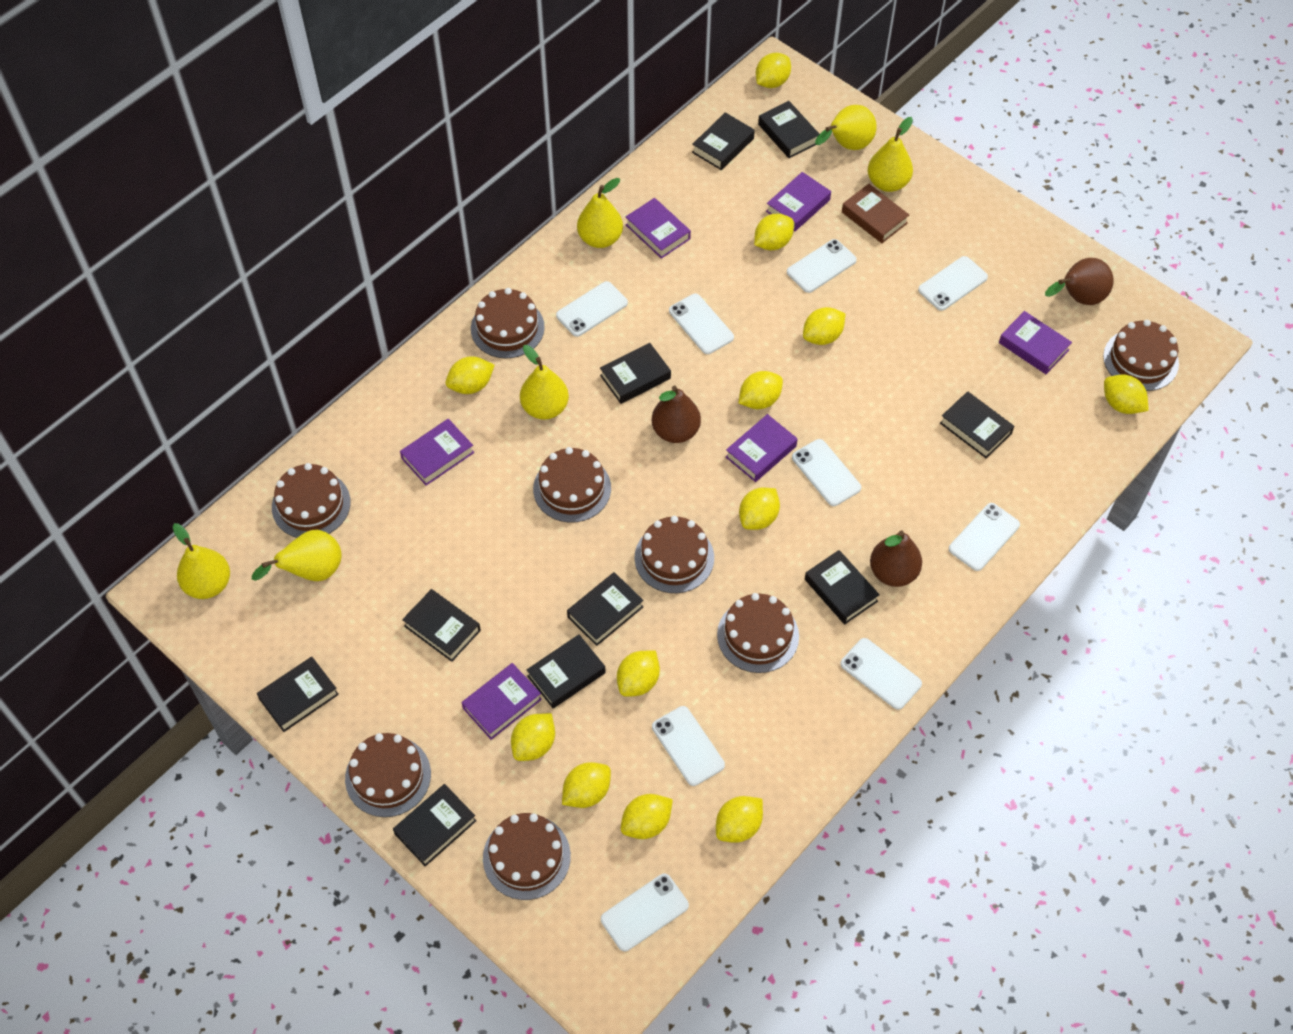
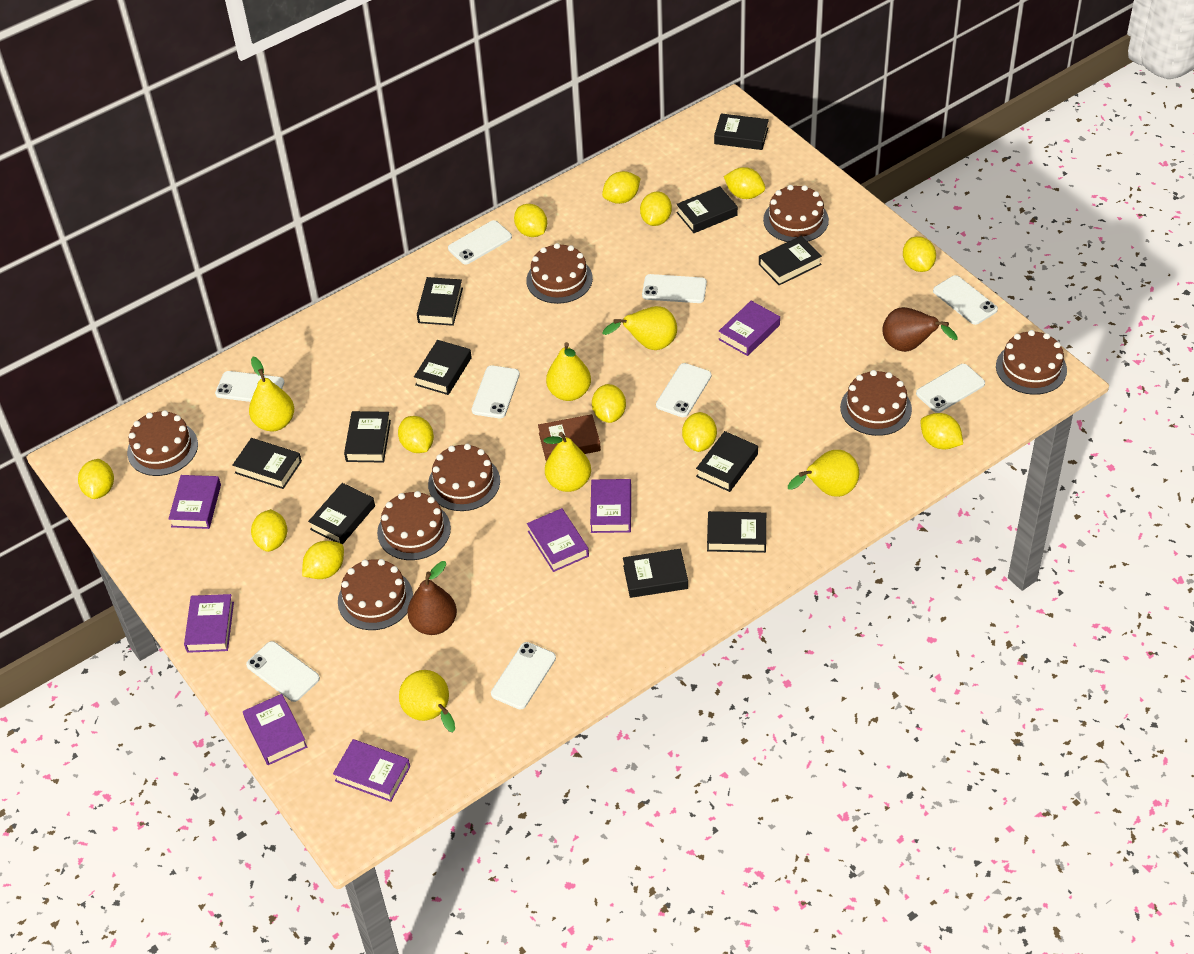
black book: [257,657,339,732] [393,784,476,866] [402,589,481,662] [527,635,606,708] [567,572,644,646] [600,343,671,404] [692,112,755,170] [758,101,819,158] [805,550,880,624] [940,391,1014,458] = 10 -> [233,438,302,489] [308,483,375,545] [344,411,391,463] [414,340,472,395] [417,277,463,326] [623,549,688,598] [676,186,738,233] [696,431,758,492] [707,511,766,553] [714,113,769,150] [759,236,822,285] = 11
brown pear: [652,385,701,443] [870,530,922,587] [1045,258,1114,305] = 3 -> [407,561,457,635] [882,307,958,352] = 2
purple book: [400,419,474,486] [462,663,542,740] [626,198,691,259] [726,414,798,482] [766,172,831,231] [999,311,1072,374] = 6 -> [168,475,221,529] [184,594,234,653] [243,694,307,765] [333,739,410,802] [527,508,589,572] [590,479,631,533] [718,301,780,356] = 7

